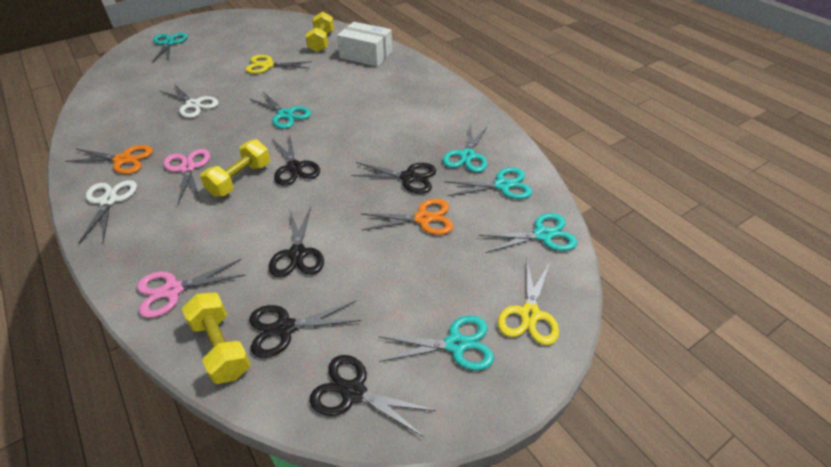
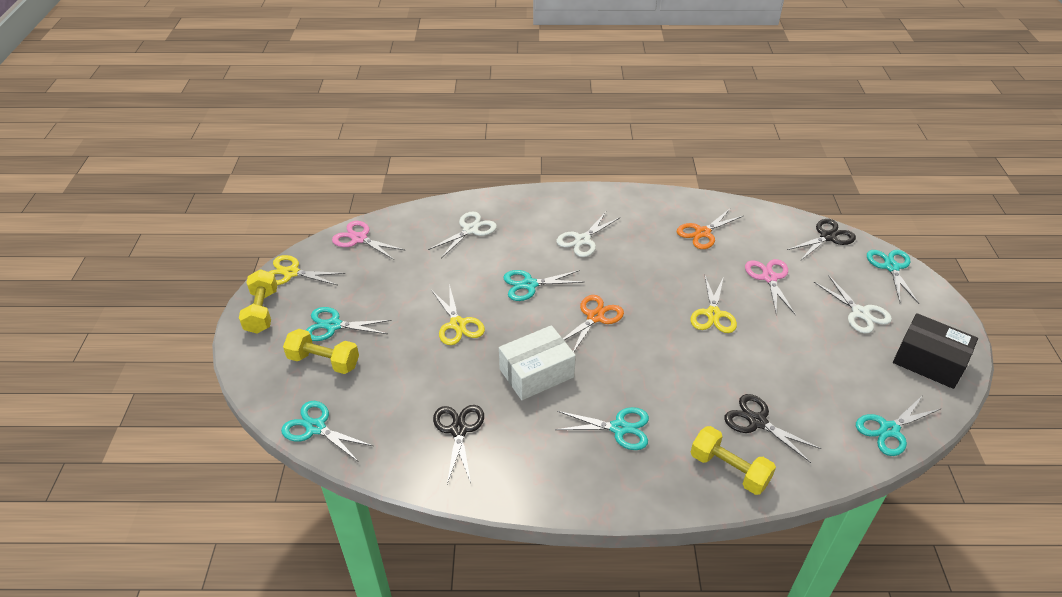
black box: none = 0 -> [893,313,978,389] = 1
black scissors: [249,301,361,358] [269,207,324,277] [272,136,320,186] [309,355,436,437] [351,162,436,194] = 5 -> [433,405,484,484] [724,394,821,463] [787,219,856,261] = 3
white scissors: [78,180,137,244] [160,84,219,118] = 2 -> [428,212,497,258] [557,212,619,257] [814,275,892,334] = 3
yellow scissors: [245,55,313,74] [498,257,559,345] = 2 -> [269,255,345,285] [431,284,485,345] [691,276,737,333] = 3

